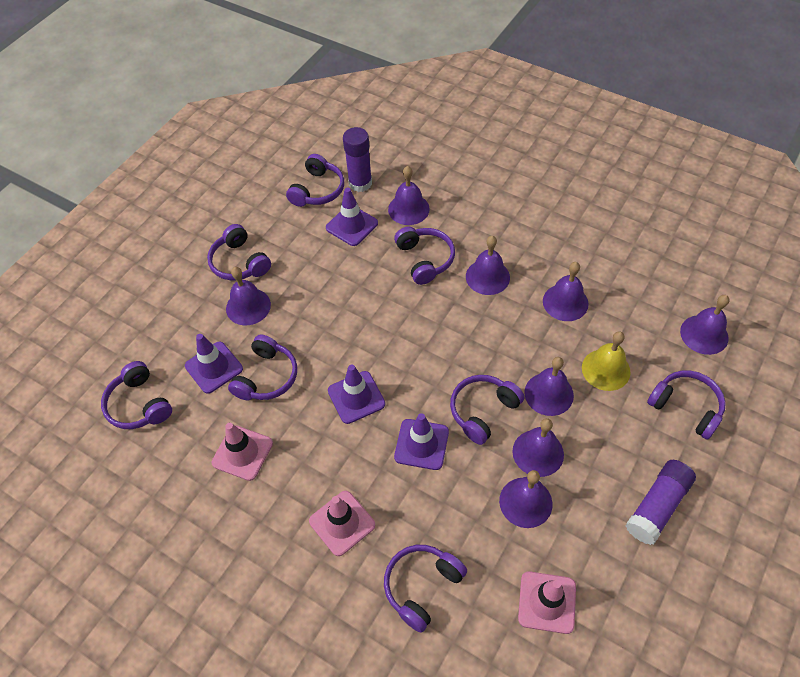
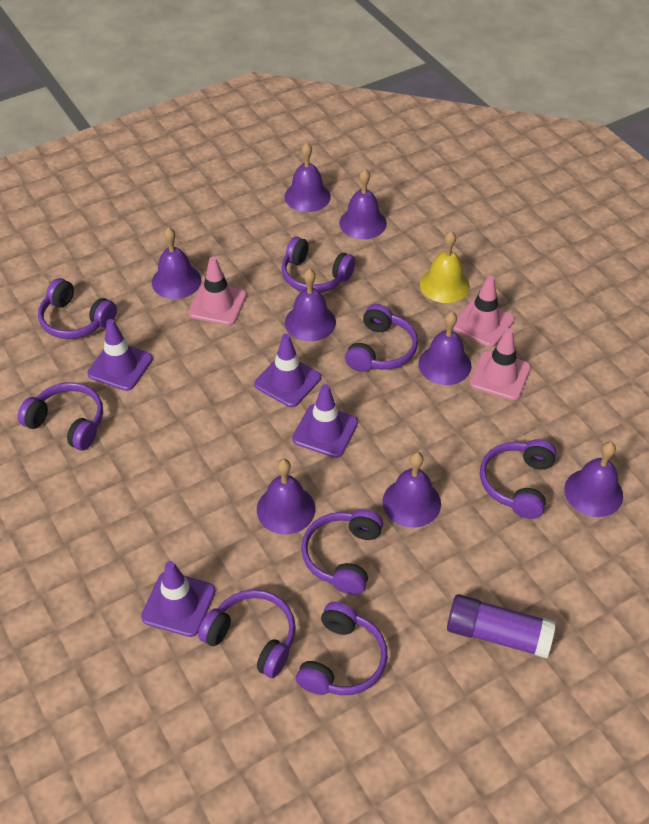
purple glue stick: [343,127,372,192] [626,460,696,545] = 2 -> [447,594,556,658] = 1

